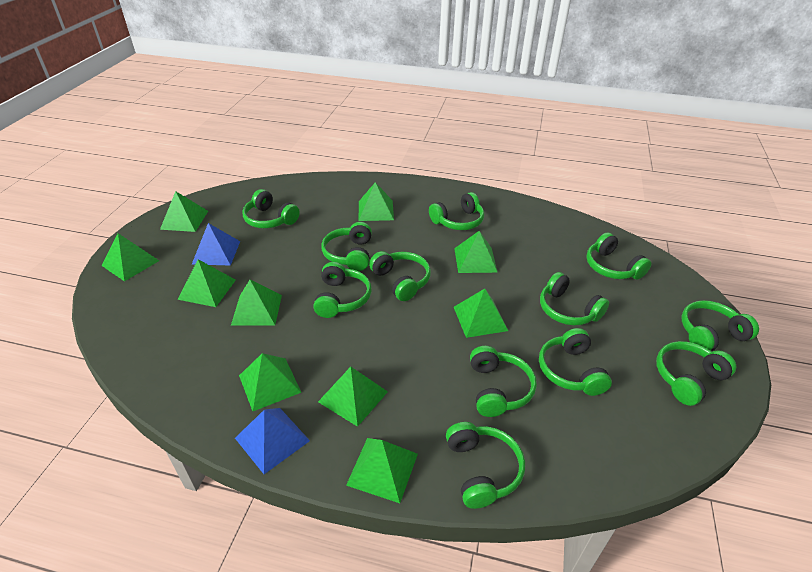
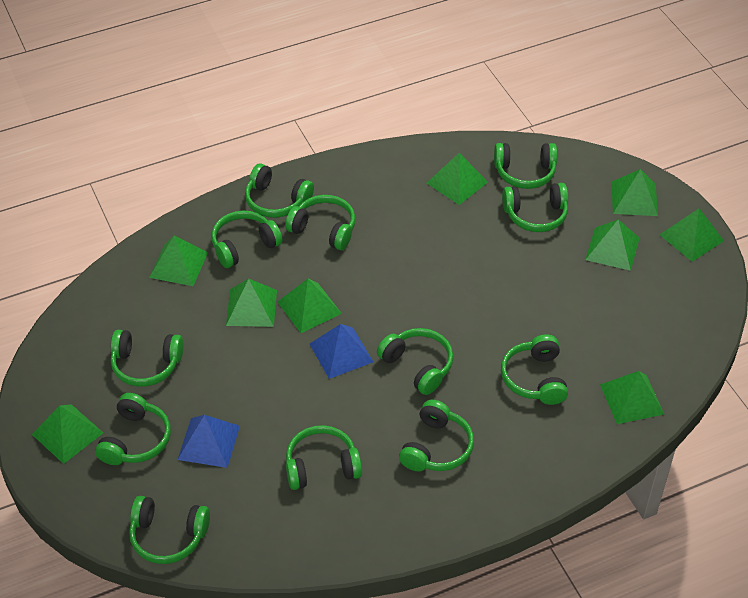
green pyramid: [101,233,159,281] [160,191,208,232] [178,259,236,307] [231,280,282,326] [239,353,302,411] [318,367,388,427] [346,438,418,503] [359,182,394,221] [454,231,498,273] [454,289,508,338] = 10 -> [32,404,103,464] [149,236,208,286] [226,279,277,327] [278,279,342,333] [427,153,488,205] [585,219,640,271] [600,371,664,424] [612,169,658,216] [660,208,724,262] = 9

